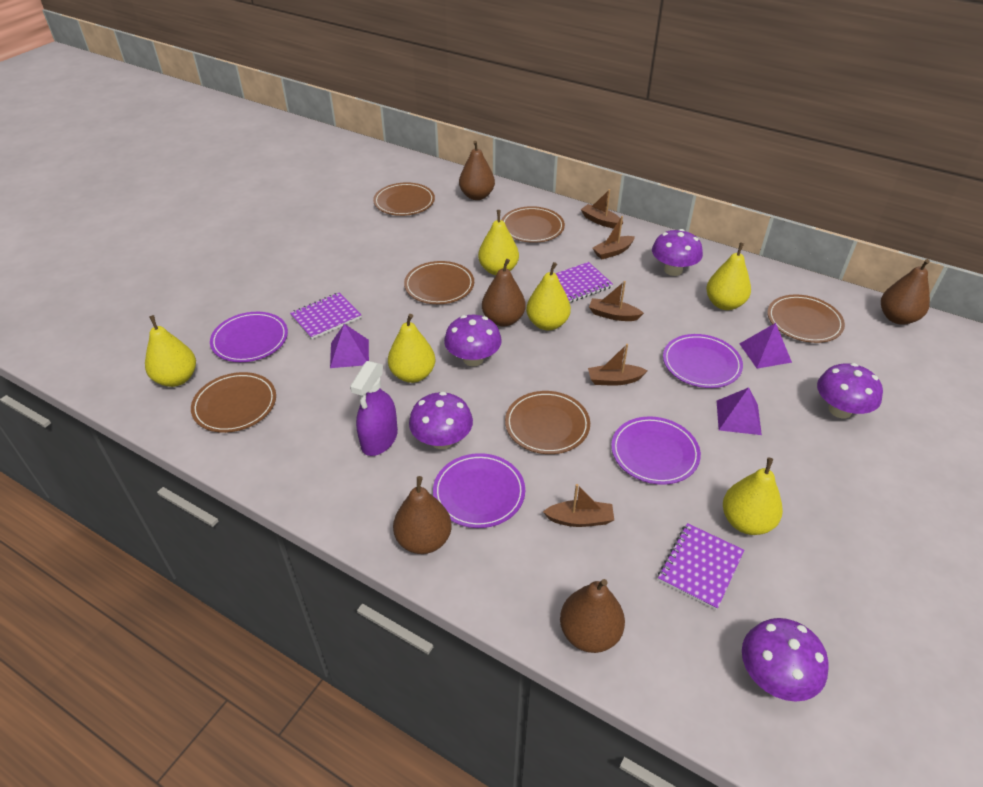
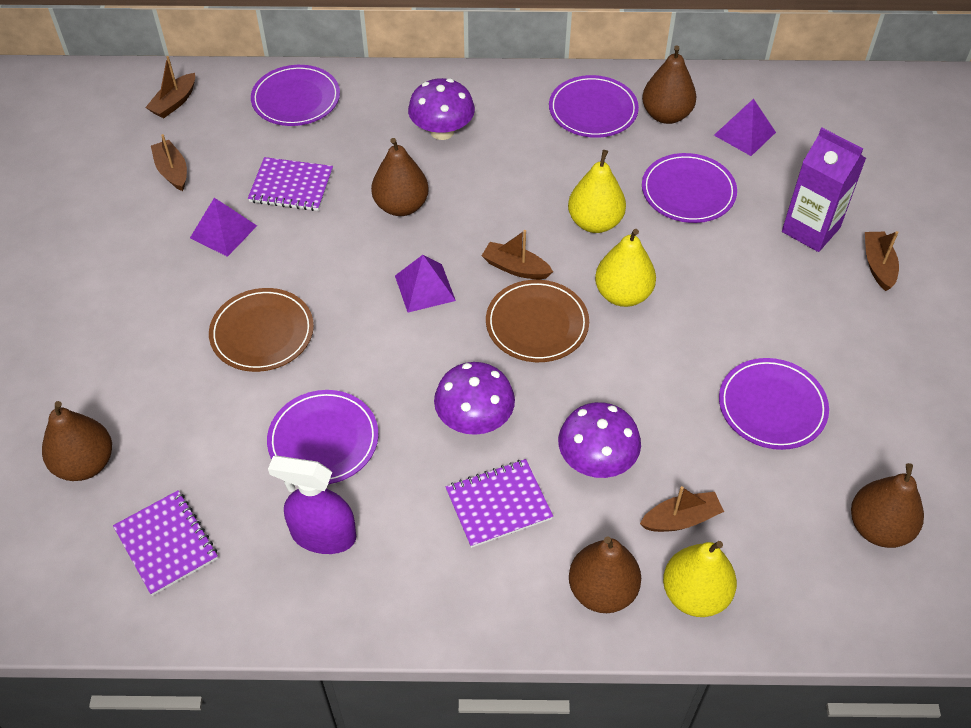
brown plate: [191,372,276,433] [373,182,435,216] [404,261,474,304] [502,206,565,243] [505,391,590,454] [767,294,845,343] = 6 -> [209,288,314,372] [486,280,589,362] = 2
purple carton: none = 0 -> [782,128,866,252] = 1
purple mushroom: [409,392,473,449] [444,315,502,366] [652,229,703,276] [742,618,829,702] [817,363,883,418] = 5 -> [408,78,475,140] [434,362,515,435] [558,402,641,478] = 3
purple plate: [210,312,288,362] [433,453,525,528] [611,416,701,485] [663,334,743,388] = 4 -> [251,65,340,126] [267,390,379,484] [549,75,639,138] [642,153,737,223] [719,358,829,450] = 5
yellow pear: [145,315,196,387] [388,314,435,383] [478,210,519,275] [526,262,571,330] [706,242,751,310] [723,458,783,535] = 6 -> [568,150,626,233] [595,229,656,307] [663,541,737,617] = 3

